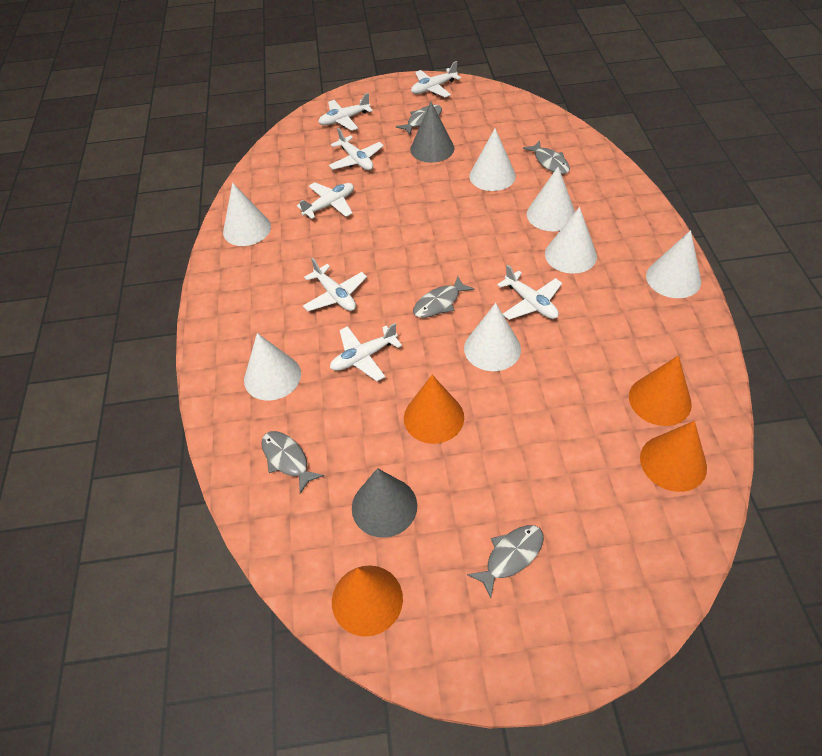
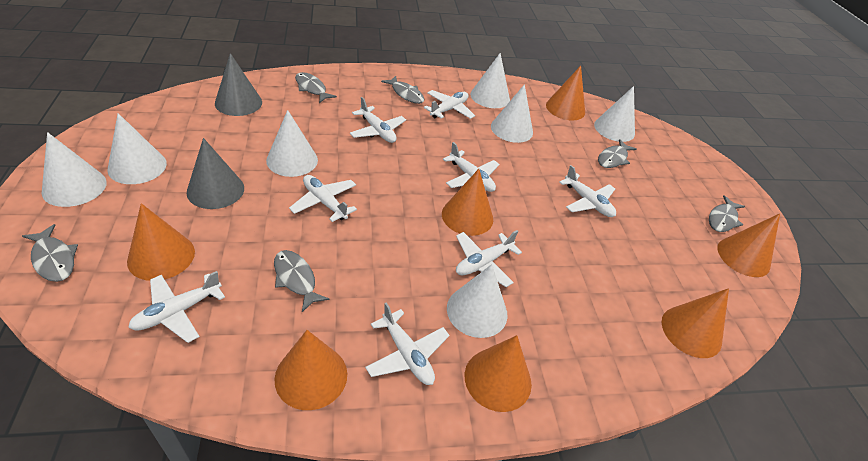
grey fish: [261,431,324,494] [396,105,442,135] [413,276,474,318] [467,525,544,598] [523,141,570,174] = 5 -> [22,224,78,282] [274,250,329,312] [295,72,337,103] [381,76,424,104] [598,139,637,168] [709,195,745,232] = 6
orange cone: [332,565,403,637] [404,375,464,444] [629,356,692,426] [640,421,707,492] = 4 -> [127,203,195,281] [274,330,347,410] [442,169,493,236] [465,335,532,412] [546,66,585,120] [662,288,729,358] [717,214,780,277] = 7
white plane: [297,182,354,219] [303,258,367,311] [319,93,373,131] [329,128,384,170] [330,323,402,381] [411,61,461,97] [497,264,562,320] = 7 -> [128,271,225,343] [289,175,357,222] [350,97,406,143] [365,303,449,385] [424,90,475,119] [443,142,499,192] [456,230,522,287] [559,165,616,217] = 8

